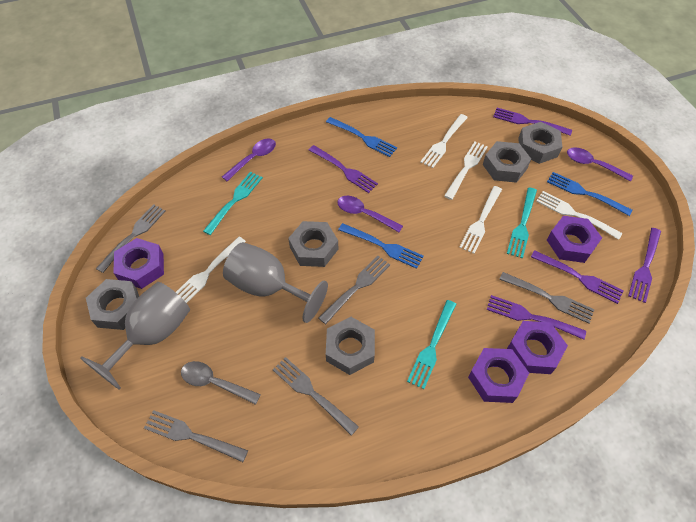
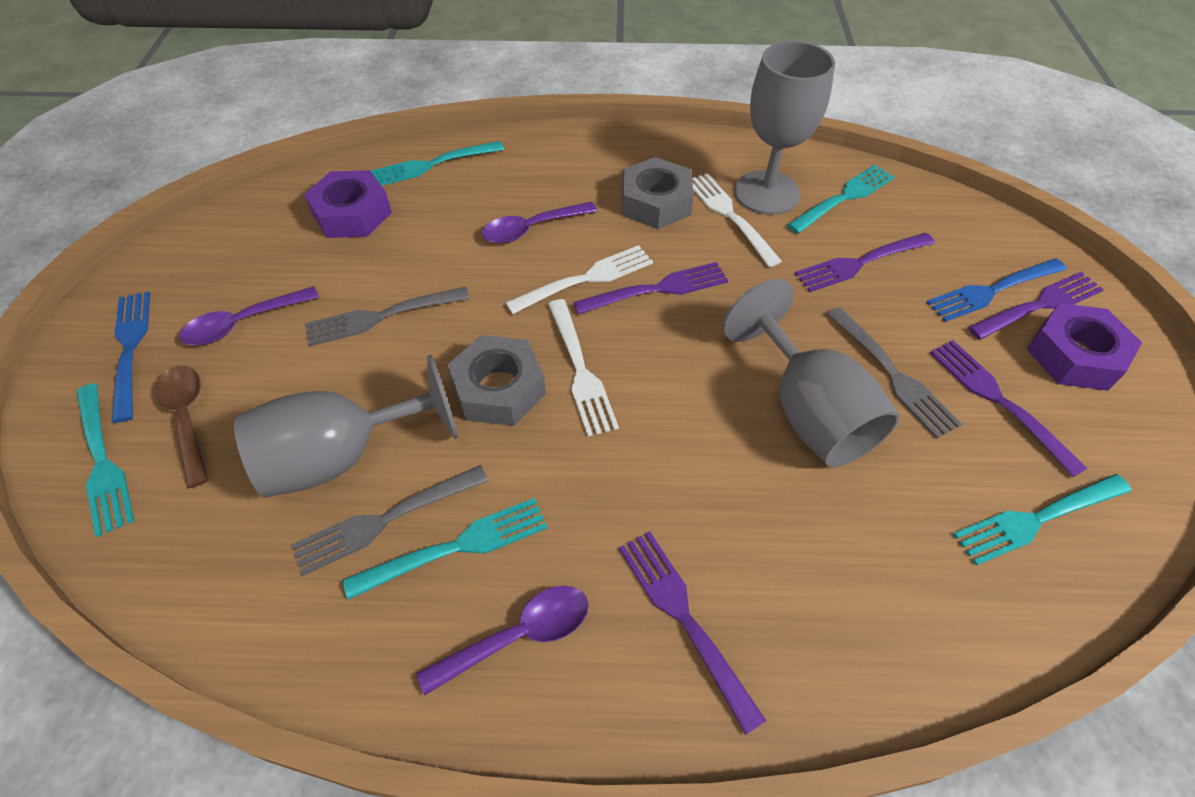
blue fork: [326,117,397,157] [338,223,424,269] [547,172,633,216] = 3 -> [112,291,150,423] [927,258,1067,322] = 2
brown spoon: none = 0 -> [156,365,209,488] = 1
grey fork: [96,204,166,273] [144,410,248,462] [273,357,359,436] [318,256,390,324] [499,272,595,324] = 5 -> [292,465,489,576] [305,287,470,346] [827,307,962,439] = 3
grey goblet: [80,282,190,390] [223,242,328,323] = 2 -> [234,355,458,498] [722,279,900,467] [734,41,835,215] = 3
grey nut: [86,279,139,330] [288,221,338,267] [326,317,375,375] [483,141,531,183] [518,122,562,164] = 5 -> [448,335,546,426] [622,157,694,229] = 2
grey spoon: [181,361,261,405] = 1 -> none = 0
purple nut: [113,238,164,289] [468,348,529,403] [507,321,568,374] [547,216,602,263] = 4 -> [304,170,392,238] [1027,303,1142,391] = 2
turquoise fork: [203,172,263,235] [407,300,456,389] [507,188,537,259] = 3 -> [76,383,134,537] [343,498,548,600] [370,141,504,186] [787,165,895,233] [953,474,1131,566] = 5
white fork: [176,237,246,303] [420,114,468,168] [444,142,488,200] [459,186,502,254] [536,191,623,240] = 5 -> [506,245,653,314] [548,299,619,437] [692,173,782,267] = 3

